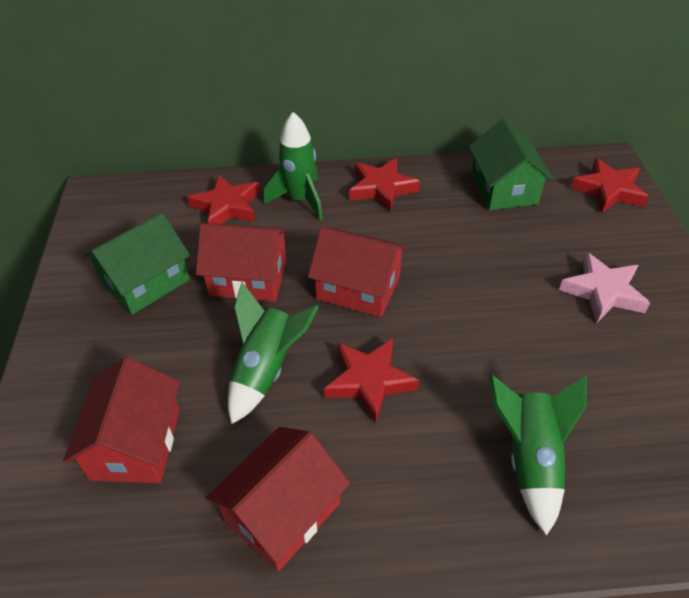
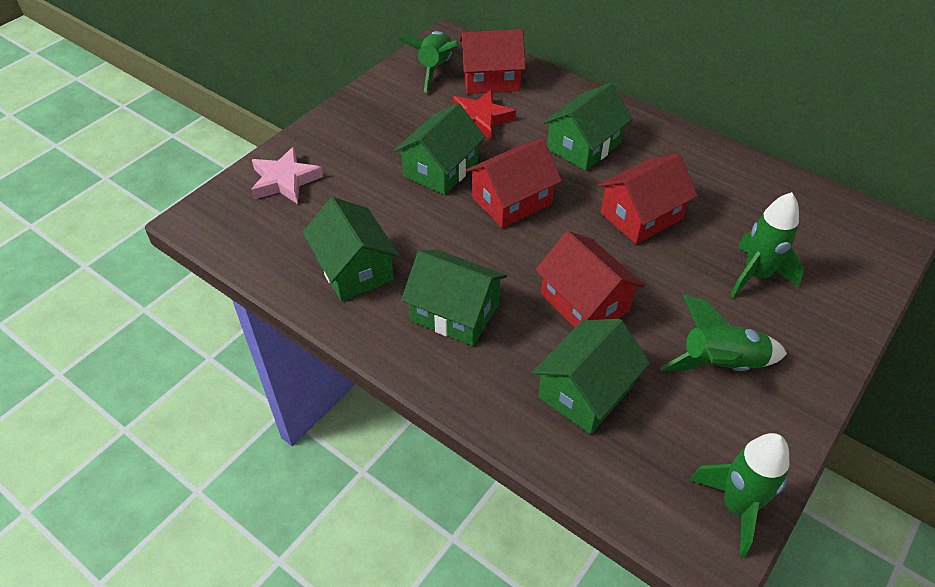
green house: [83,212,190,315] [469,119,553,210] = 2 -> [302,197,400,301] [394,103,485,195] [401,250,507,346] [532,319,650,434] [543,83,632,171] = 5
green rocket: [228,282,319,424] [264,112,323,220] [489,375,587,535] = 3 -> [398,31,458,93] [660,294,787,371] [690,433,790,558] [730,192,804,298] = 4
red star: [187,175,260,224] [324,338,419,424] [349,158,420,212] [571,158,649,213] = 4 -> [453,90,516,141] = 1

